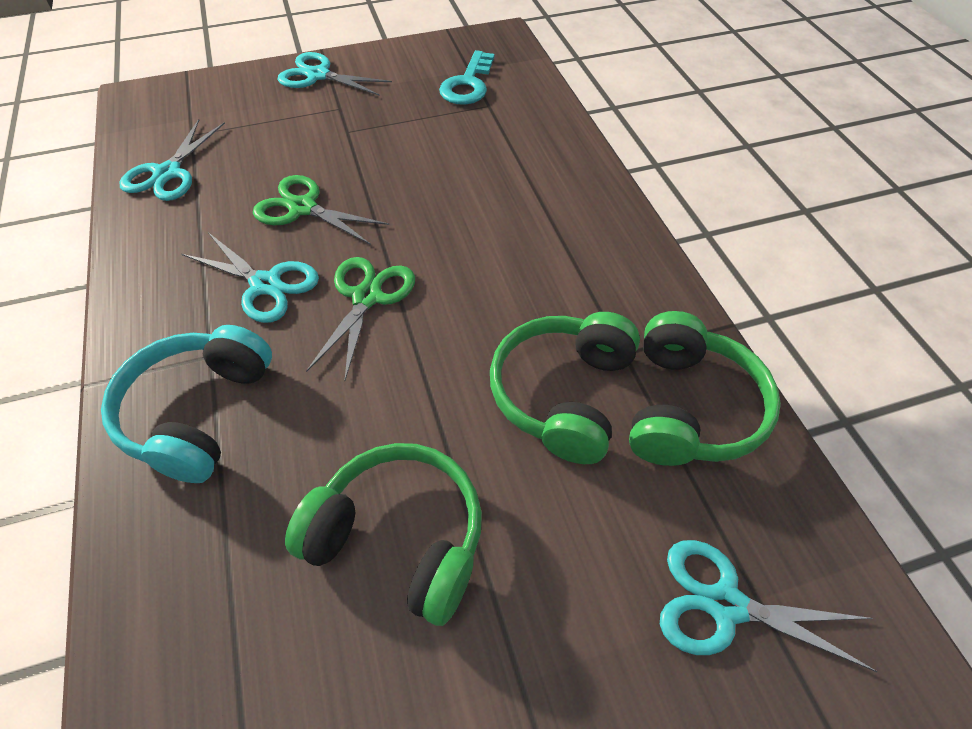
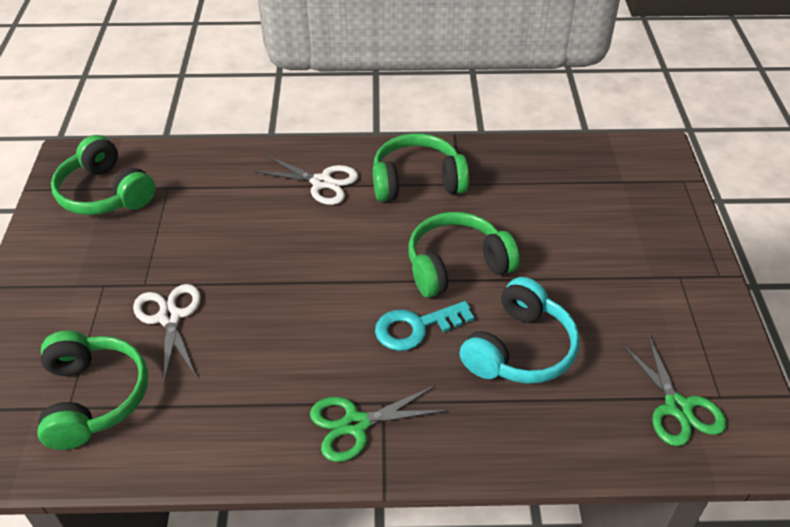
green headphones: [285,443,482,626] [490,312,640,464] [629,311,781,466] = 3 -> [38,331,149,450] [51,135,156,215] [373,133,469,202] [408,212,520,298] = 4
turquoise scissors: [119,119,225,201] [182,232,319,323] [278,52,392,95] [660,540,878,672] = 4 -> none = 0
white scissors: none = 0 -> [133,284,201,382] [253,155,358,205] = 2

